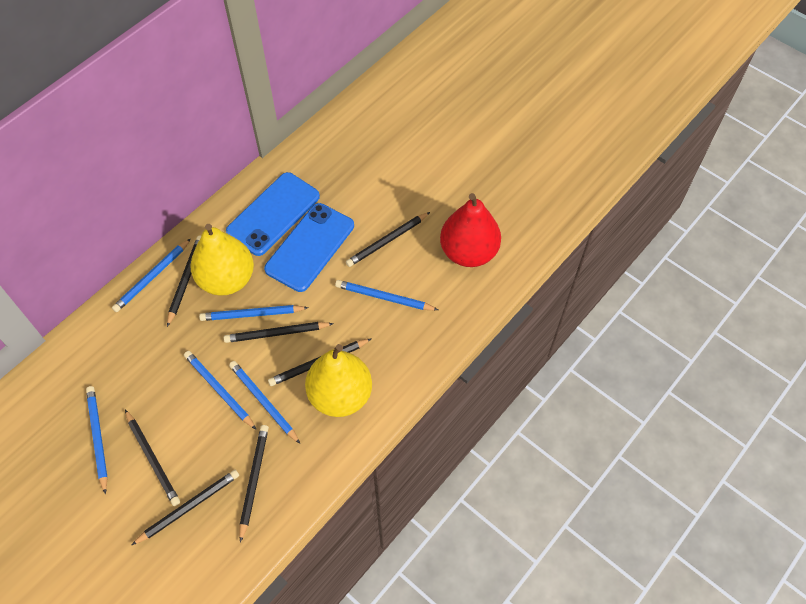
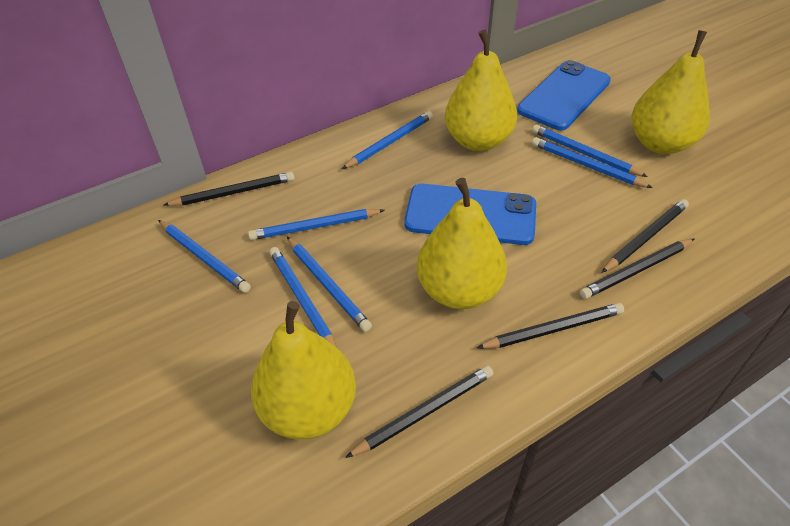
black pencil: [125,409,180,506] [132,470,239,545] [167,235,201,327] [224,322,334,343] [239,425,269,543] [268,339,371,386] [346,212,430,267] = 7 -> [164,172,295,206] [345,365,493,458] [477,303,624,349] [580,238,695,299] [601,199,689,273] = 5
blue pencil: [86,386,108,494] [112,239,191,312] [184,351,256,429] [199,305,309,321] [229,361,300,444] [335,280,438,310] = 6 -> [158,220,251,293] [248,209,385,240] [269,247,337,347] [287,237,372,332] [342,111,433,169] [532,124,648,177] [532,137,653,188] = 7
red pear: [440,193,501,267] = 1 -> none = 0
yellow pear: [191,224,254,296] [305,344,372,417] = 2 -> [251,301,356,440] [417,178,507,309] [445,30,517,151] [632,30,710,154] = 4

